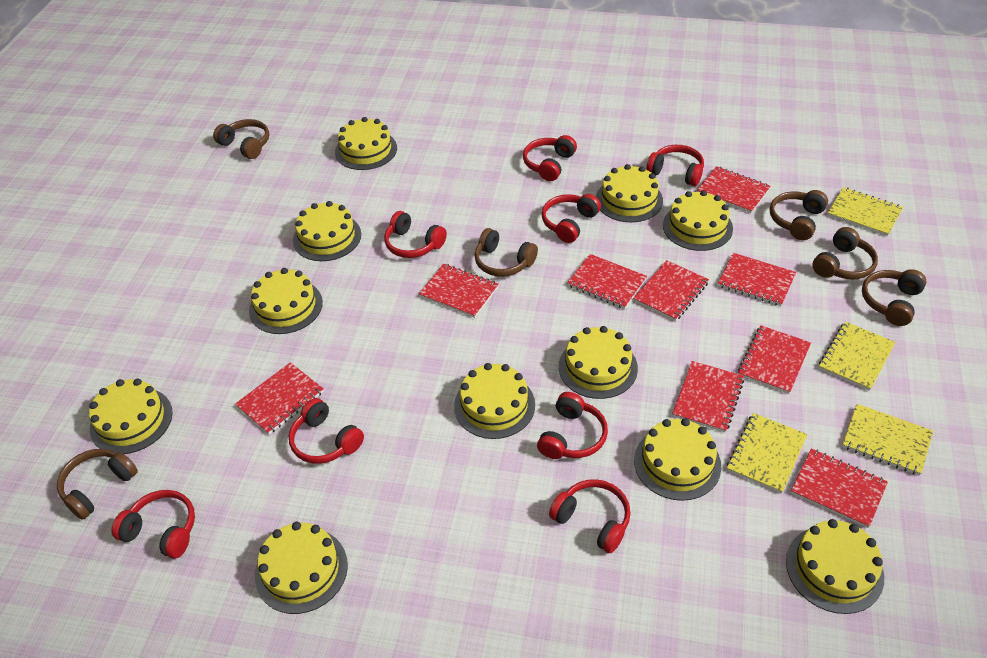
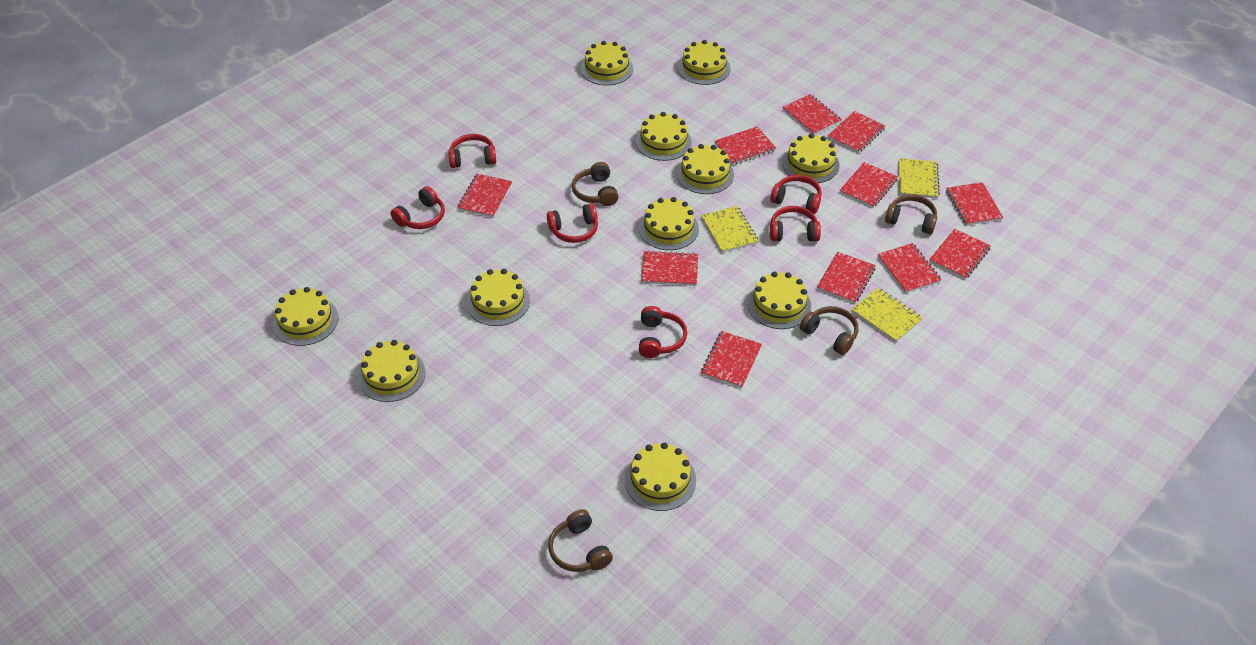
brown headphones: [57,449,138,520] [213,119,269,159] [475,228,538,277] [770,190,828,240] [812,227,878,279] [862,269,927,326] = 6 -> [548,509,613,572] [572,162,619,206] [800,306,859,355] [885,194,937,234] = 4
red headphones: [111,490,195,559] [289,398,364,464] [384,211,447,258] [523,135,577,181] [537,392,608,459] [542,194,601,243] [549,479,631,553] [646,145,704,186] = 8 -> [391,186,445,229] [448,134,496,168] [547,203,598,243] [639,306,687,358] [770,175,822,214] [770,206,821,242] = 6
red notebook: [235,362,324,434] [419,264,499,318] [567,254,647,309] [633,260,709,321] [672,361,744,432] [697,166,771,213] [718,253,796,306] [738,325,811,394] [791,448,888,528] = 9 -> [457,174,512,218] [641,250,698,286] [701,331,762,388] [715,126,776,165] [783,94,842,135] [817,252,876,303] [828,111,885,153] [840,162,898,208] [878,243,942,293] [929,229,991,279] [946,182,1003,225] = 11
yellow notebook: [727,413,807,494] [819,322,896,391] [827,187,903,236] [842,404,933,476] = 4 -> [701,206,759,253] [851,288,923,342] [899,158,940,198] = 3

